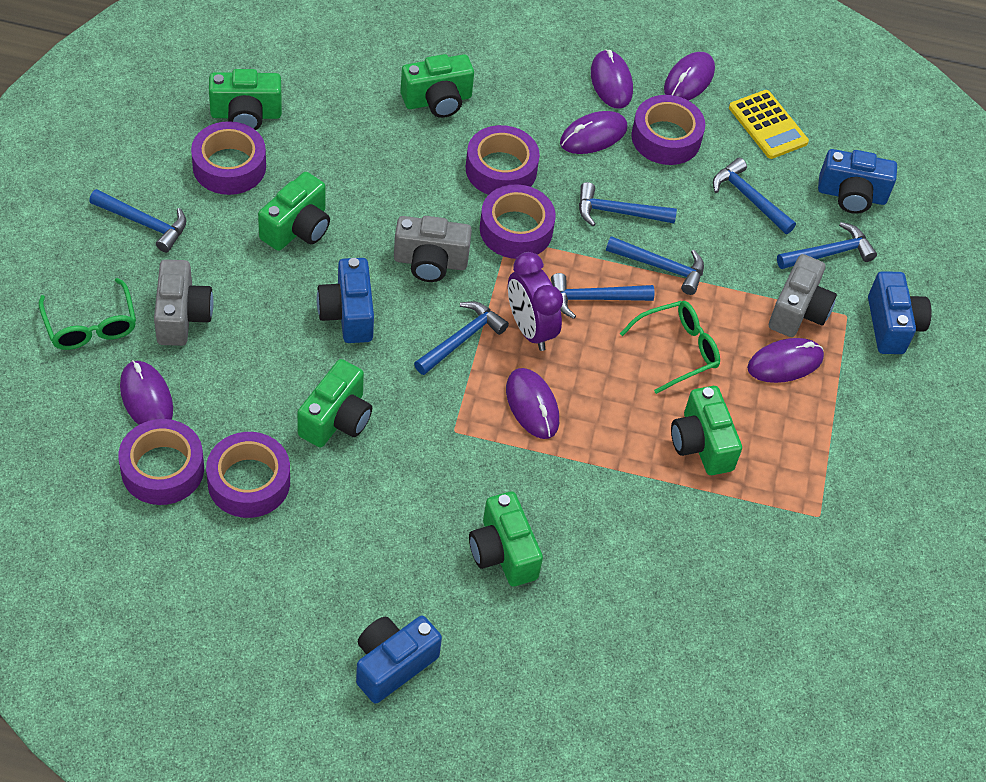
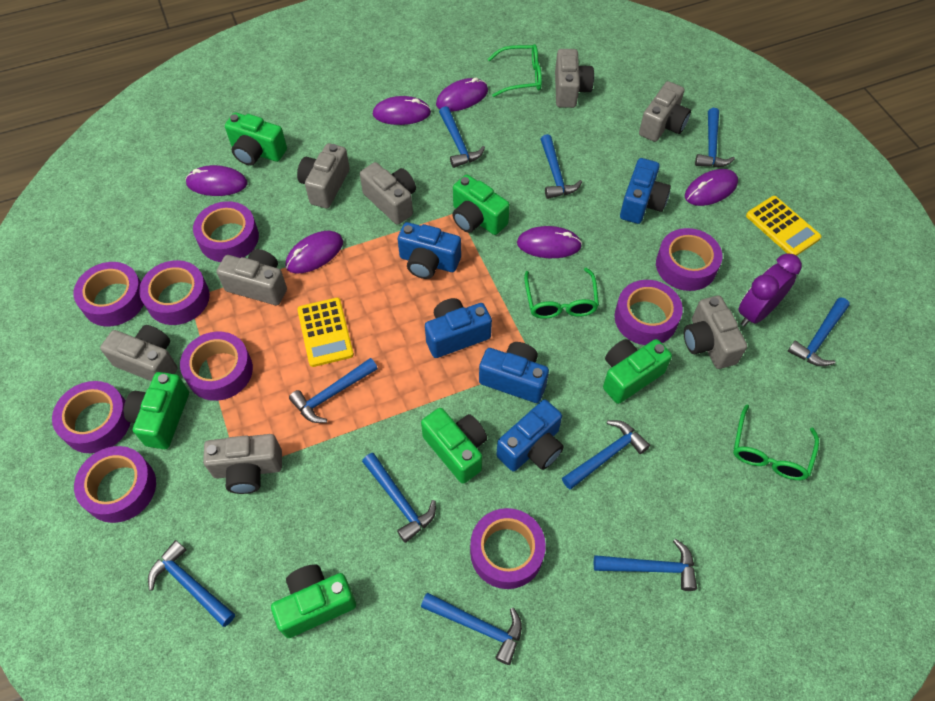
blue camera: [317,258,374,343] [356,616,442,704] [818,149,897,214] [868,271,932,354] = 4 -> [398,222,461,279] [425,298,492,358] [479,342,549,403] [496,400,564,472] [620,158,671,224] = 5
blue hammer: [89,189,186,253] [414,301,509,375] [551,273,654,319] [579,182,677,226] [606,236,704,295] [713,158,796,234] [777,222,877,269] = 7 -> [148,540,235,627] [289,358,378,423] [362,453,436,543] [421,593,522,665] [439,106,485,168] [540,134,582,199] [562,420,650,489] [594,539,697,591] [695,108,735,167] [788,298,850,366] = 10
green glasses: [38,278,136,350] [620,301,720,394] = 2 -> [488,44,542,97] [524,268,599,319] [733,405,819,480] = 3
grey camera: [154,259,213,346] [394,216,472,282] [769,254,837,337] = 3 -> [100,325,178,381] [203,434,282,494] [216,249,287,305] [297,143,350,208] [360,162,416,225] [555,49,594,108] [639,81,691,142] [684,296,747,369] = 8
purple tape: [118,419,204,505] [191,121,266,195] [206,432,290,518] [466,125,540,195] [480,184,556,259] [631,95,705,165] = 6 -> [52,381,131,453] [73,262,144,327] [74,446,156,523] [139,260,210,325] [180,331,253,401] [193,201,259,262] [470,508,546,589] [615,280,683,345] [656,228,722,291] = 9
yellow calculator: [729,90,809,159] = 1 -> [297,298,354,367] [746,196,822,256] = 2

